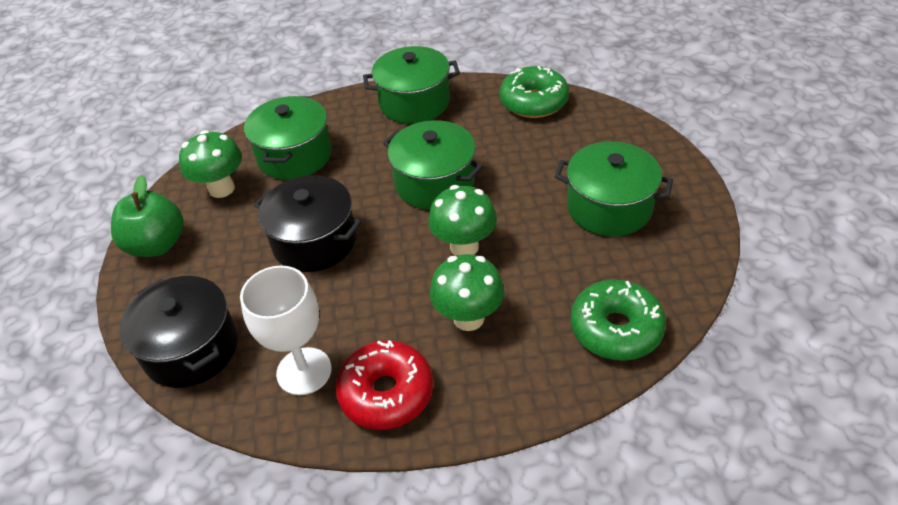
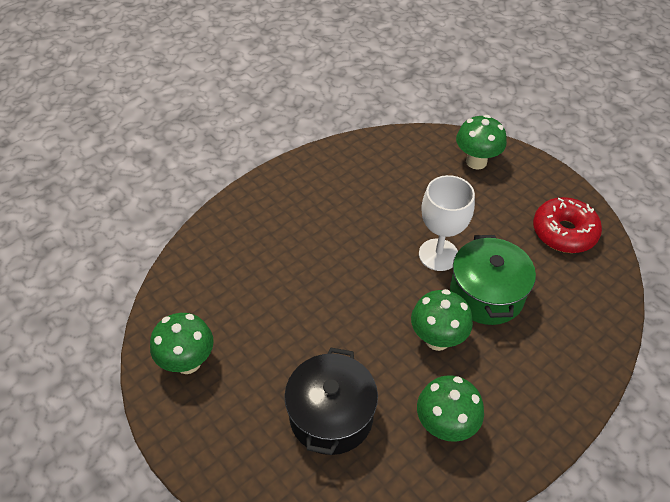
black pot: [120,276,238,388] [254,175,361,272] = 2 -> [284,348,378,455] = 1
green apple: [111,175,184,257] = 1 -> none = 0
green donut: [500,66,569,118] [571,280,666,361] = 2 -> none = 0
green mushroom: [179,130,242,198] [428,185,497,256] [430,254,504,331] = 3 -> [150,313,214,374] [411,289,473,351] [417,375,484,442] [456,115,507,170] = 4
green pot: [244,96,332,180] [363,46,460,124] [383,120,483,210] [555,141,673,236] = 4 -> [450,235,536,325] = 1

